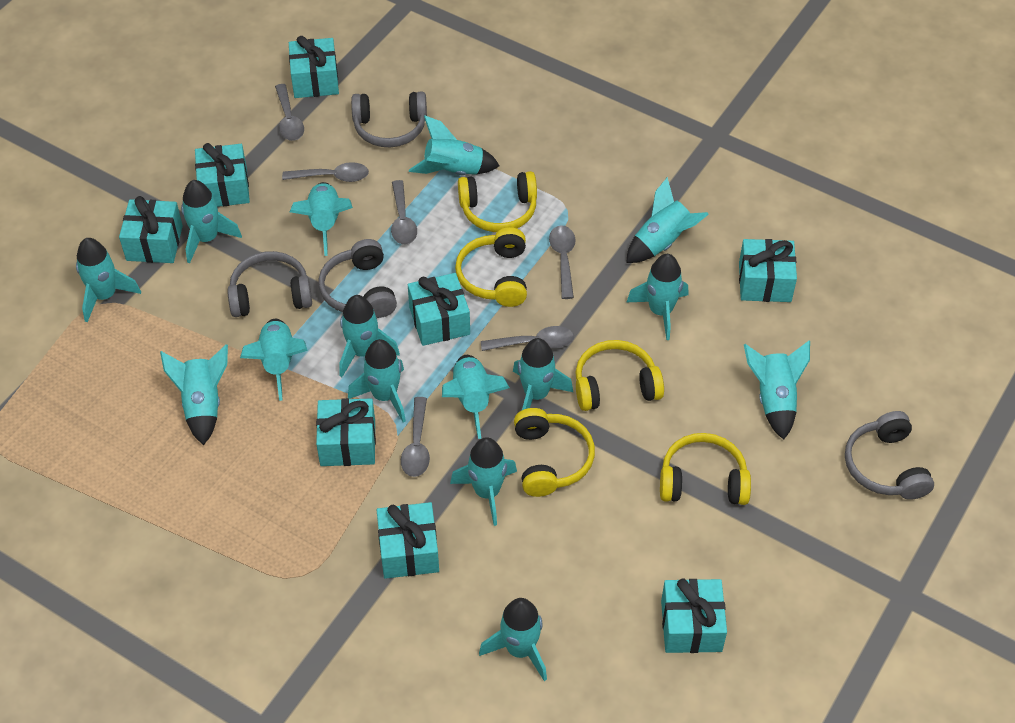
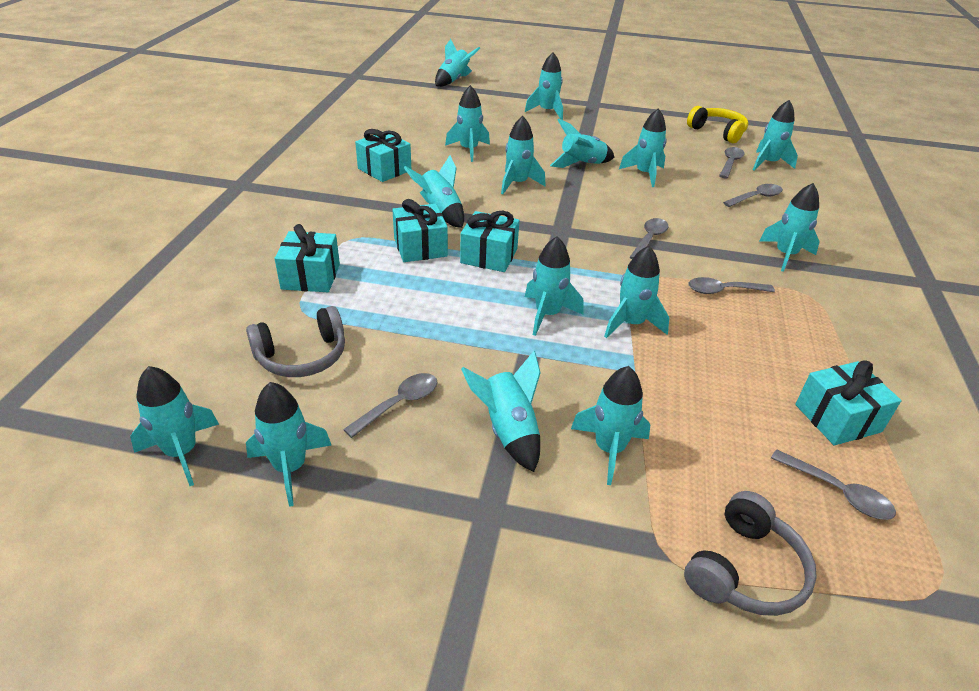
grey headphones: [227,251,312,317] [318,239,397,318] [351,91,427,147] [845,411,934,500] = 4 -> [246,306,345,377] [684,491,817,616] = 2
turquoise gift: [119,196,183,263] [195,143,250,207] [289,36,339,98] [316,398,376,466] [377,502,439,579] [408,273,470,346] [661,578,727,653] [739,239,797,302] = 8 -> [275,224,340,292] [355,129,411,182] [392,199,448,262] [460,211,520,272] [795,360,901,446] = 5
yellow headphones: [455,227,527,307] [458,171,537,232] [514,408,595,497] [575,340,664,411] [660,433,751,505] = 5 -> [687,106,748,143] = 1

